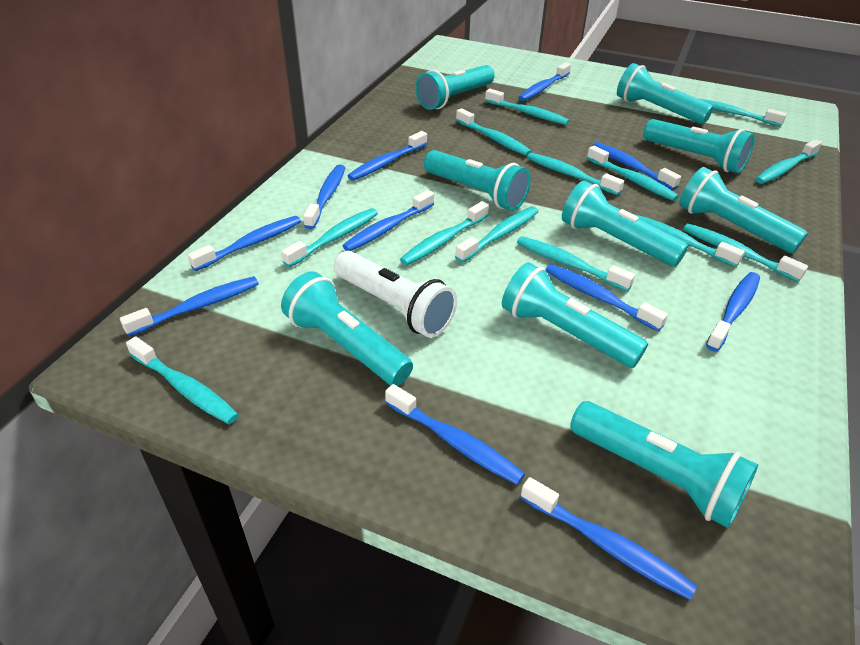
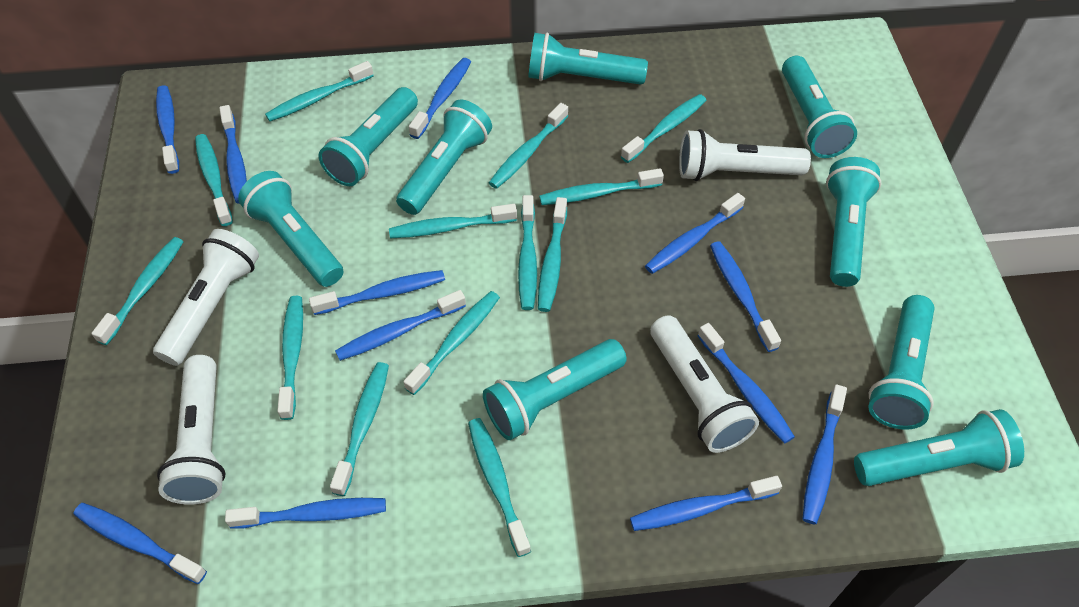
blue toothbrush: [120,276,259,336] [187,216,301,271] [303,165,345,229] [342,190,434,251] [347,131,427,181] [385,384,525,485] [518,62,571,101] [520,477,697,600] [546,264,668,331] [593,142,681,190] [706,272,760,351] = 11 -> [73,503,207,584] [156,85,179,174] [219,105,247,204] [225,498,386,529] [309,270,445,315] [335,290,466,361] [409,58,471,139] [630,476,782,531] [645,193,745,274] [697,323,795,443] [710,241,781,352] [802,384,847,525] = 12
white flashlight: [334,251,457,338] = 1 -> [153,229,259,366] [157,355,226,505] [650,315,759,453] [679,129,811,181] = 4

